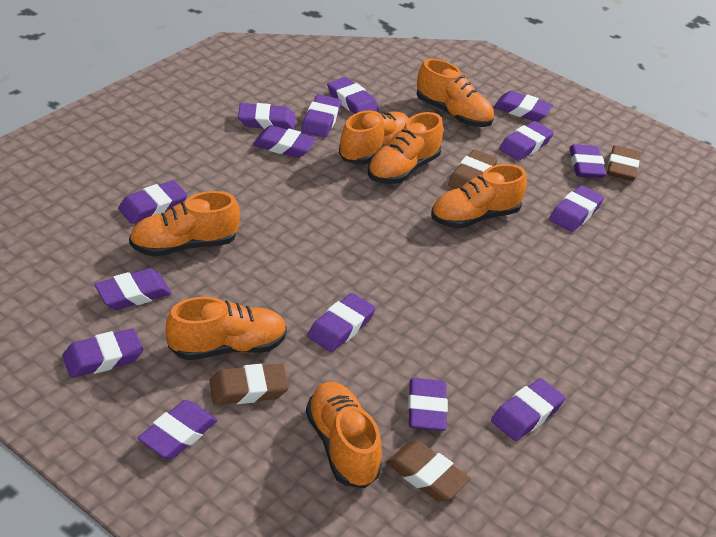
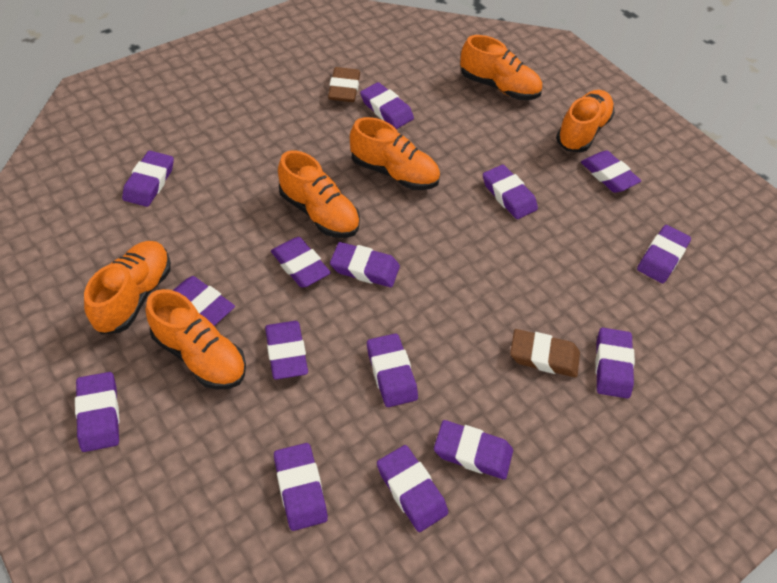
brown eraser: [209,364,289,405] [386,441,471,501] [448,149,498,189] [607,145,640,181] = 4 -> [328,67,360,102] [510,329,580,378] = 2
orange shoe: [129,191,240,257] [166,297,287,360] [306,382,382,488] [339,110,409,164] [368,112,443,184] [416,59,494,127] [431,164,527,229] = 7 -> [84,241,171,334] [145,289,246,389] [278,150,360,238] [350,117,440,190] [460,35,542,100] [556,90,615,152] = 6

